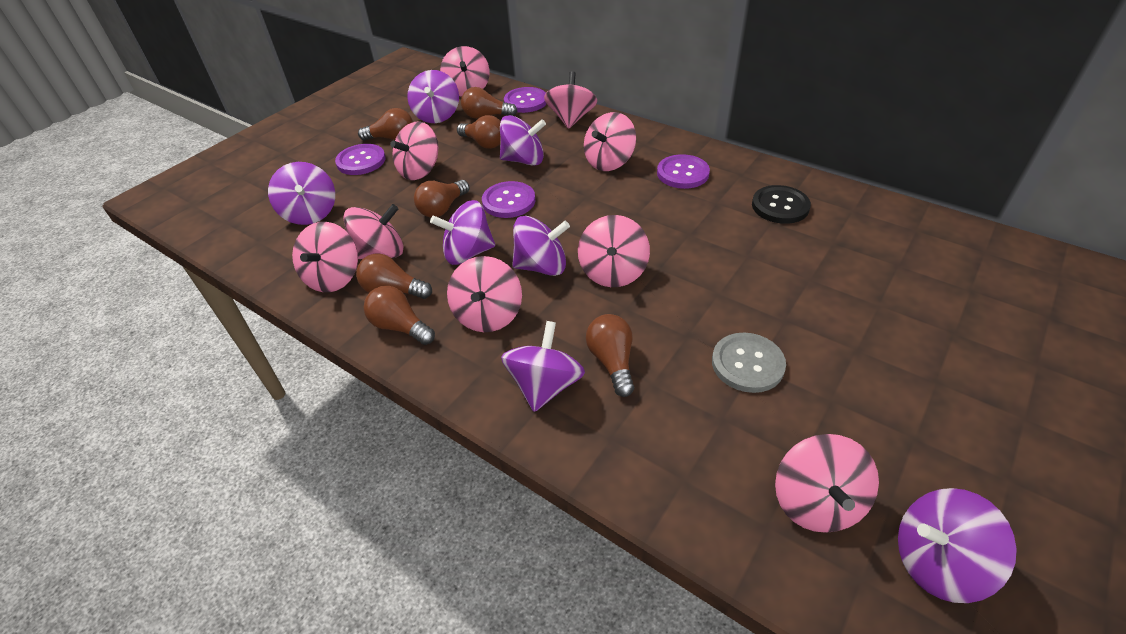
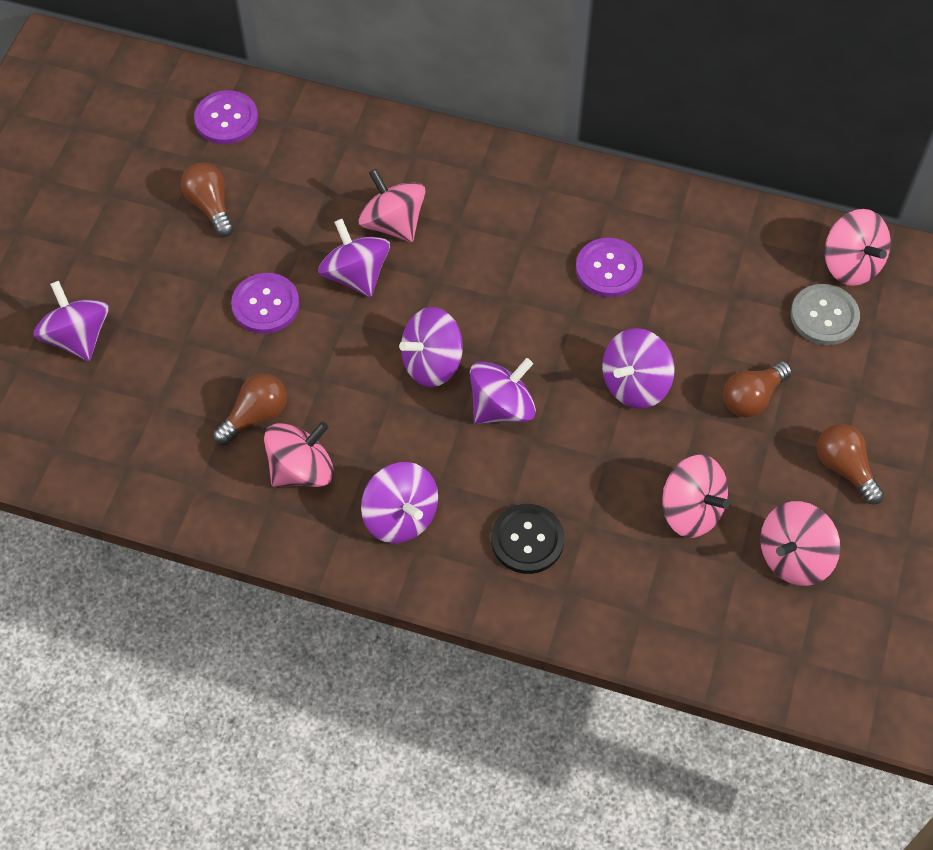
brown light bulb: [356,254,432,299] [358,108,413,141] [364,286,435,345] [414,180,470,217] [457,115,501,149] [461,87,517,119] [586,314,634,397] = 7 -> [181,163,234,237] [213,373,287,445] [723,361,792,417] [817,424,884,505] = 4
pink spinning top: [292,222,358,292] [343,204,404,259] [390,121,438,180] [440,46,490,97] [447,256,522,332] [544,71,597,129] [578,215,650,287] [584,112,636,171] [775,434,879,533] = 9 -> [264,422,334,487] [358,169,426,242] [662,455,730,538] [760,501,840,586] [825,209,891,286] = 5
purple button: [335,144,386,175] [482,181,535,218] [504,87,546,113] [657,154,710,189] = 4 -> [194,90,258,144] [231,273,300,334] [576,238,643,297] = 3
purple spinning top: [268,162,335,225] [407,70,459,123] [430,200,495,265] [500,115,546,166] [501,321,585,412] [512,216,570,276] [898,488,1017,603] = 7 -> [33,281,109,361] [318,219,390,297] [361,462,438,543] [399,307,463,387] [470,358,536,424] [602,328,675,409] = 6

